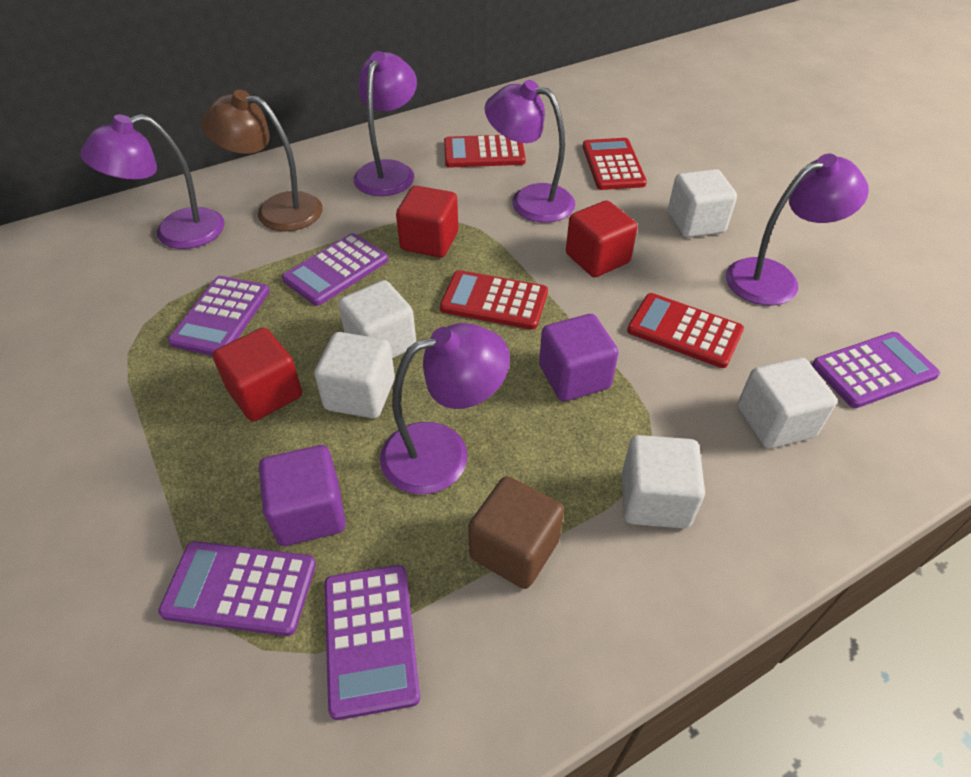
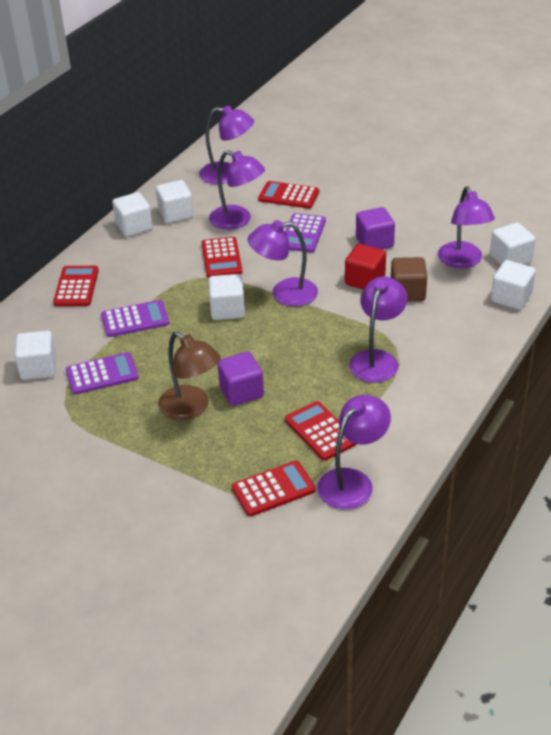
purple calculator: [158,541,316,636] [168,276,270,356] [282,233,388,306] [324,565,420,720] [812,332,940,408] = 5 -> [66,352,138,395] [101,300,169,337] [285,213,326,253] = 3
purple lamp: [80,114,225,249] [354,51,417,196] [380,323,510,494] [485,80,575,223] [726,154,869,305] = 5 -> [199,106,254,184] [209,150,265,230] [248,220,318,306] [318,395,391,509] [349,276,407,383] [438,186,495,268] = 6
red calculator: [440,270,548,330] [444,135,526,168] [583,138,647,190] [627,293,744,368] = 4 -> [53,266,99,306] [202,237,242,278] [232,461,316,517] [258,181,319,209] [285,401,357,461] = 5
red cube: [213,328,302,421] [396,186,458,257] [566,200,637,277] = 3 -> [345,244,386,290] = 1
white cube: [314,332,395,418] [338,280,416,359] [622,435,705,529] [668,169,737,238] [737,358,837,449] = 5 -> [15,331,56,380] [112,192,153,237] [156,180,194,223] [208,274,245,320] [490,223,535,265] [491,260,536,310] = 6

